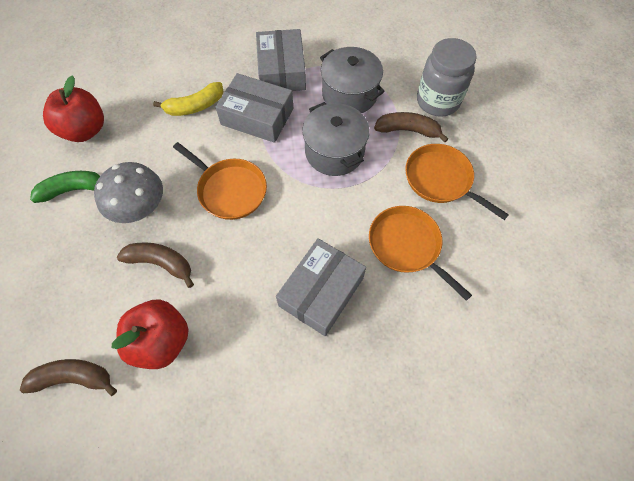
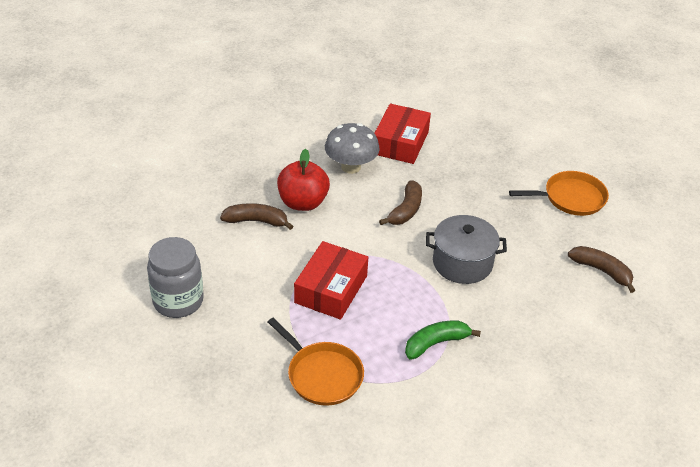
grey box: [216,73,293,143] [256,29,306,91] [276,238,366,336] = 3 -> none = 0
grey pot: [302,102,370,176] [320,47,385,113] = 2 -> [426,215,507,284] = 1
orange pan: [173,142,267,220] [369,206,472,301] [405,144,509,220] = 3 -> [268,318,364,406] [509,171,609,216] = 2
red apple: [43,76,104,142] [112,299,189,369] = 2 -> [277,149,330,211] = 1
red box: none = 0 -> [294,241,368,320] [375,104,431,164] = 2
yellow banana: [153,82,223,116] = 1 -> none = 0

